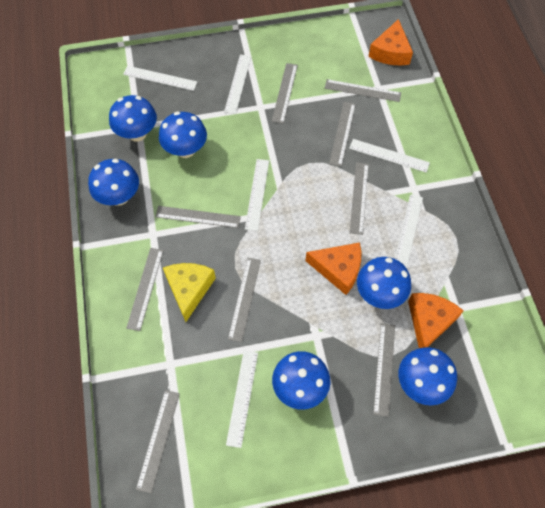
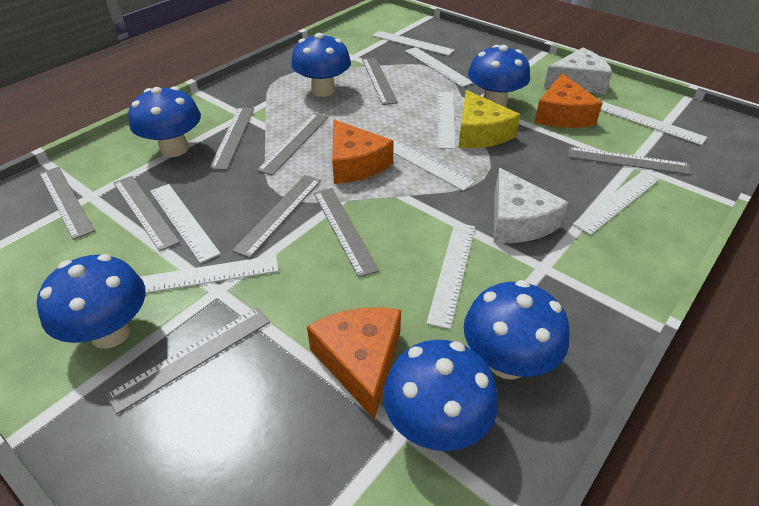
white cheese: none = 0 -> [494,168,569,243] [544,48,612,94] = 2
white ruler: [123,66,197,91] [224,55,251,114] [226,350,258,448] [245,159,269,231] [349,139,430,173] [395,194,423,268] = 6 -> [140,255,279,293] [150,184,221,263] [372,31,455,56] [384,135,475,191] [405,47,473,87] [426,223,475,329] [437,92,456,149] [573,171,659,235] [601,101,707,145] = 9

